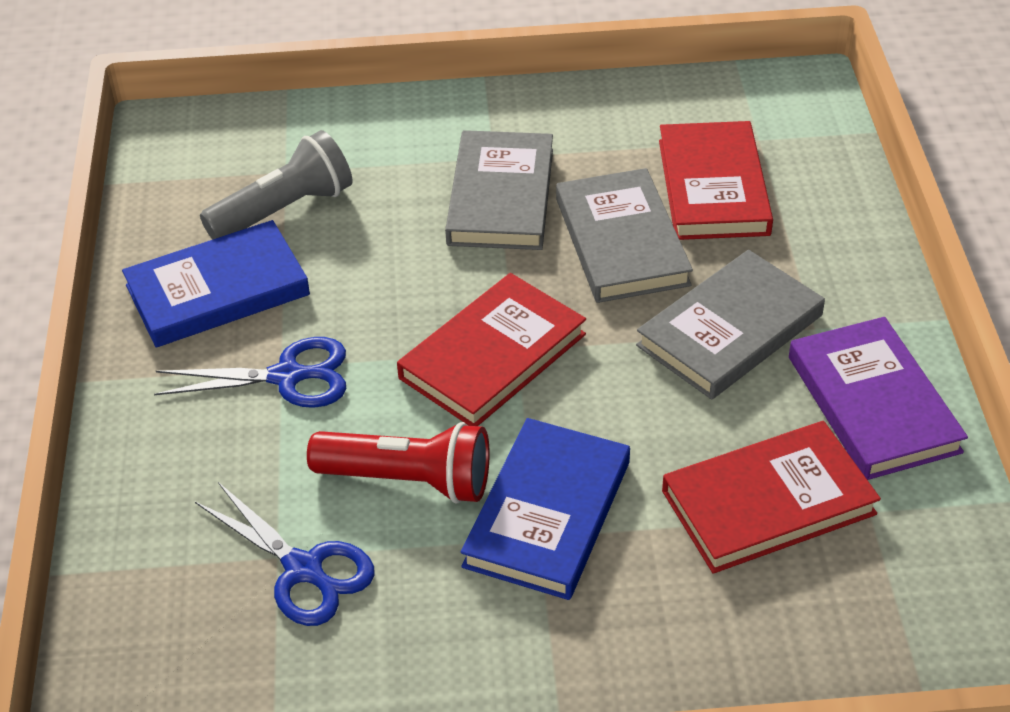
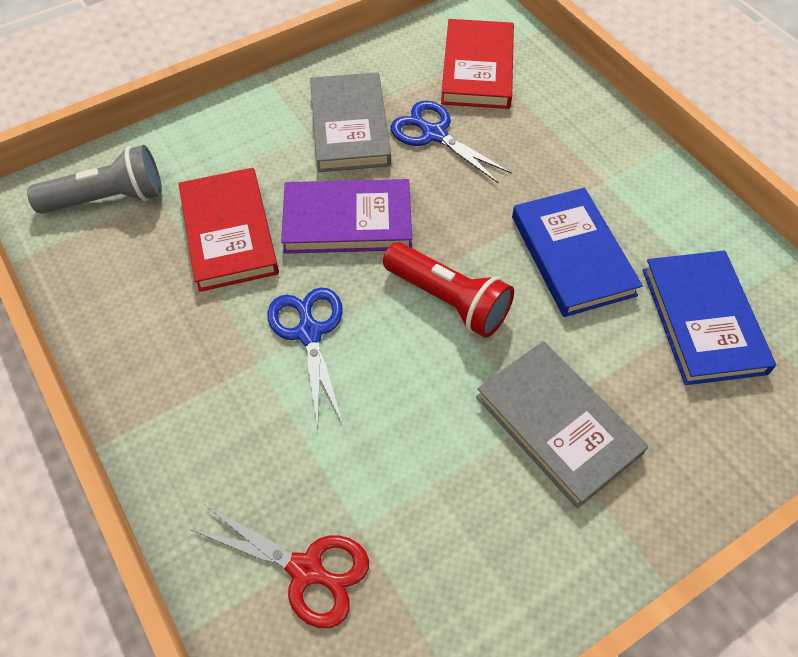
grey book: [445,130,553,250] [556,168,693,303] [636,250,825,399] = 3 -> [310,72,391,172] [476,341,649,509] = 2
red book: [397,273,586,426] [659,121,773,240] [662,421,881,574] = 3 -> [178,168,279,292] [441,19,514,109] = 2
red scissors: none = 0 -> [192,505,369,628] = 1

